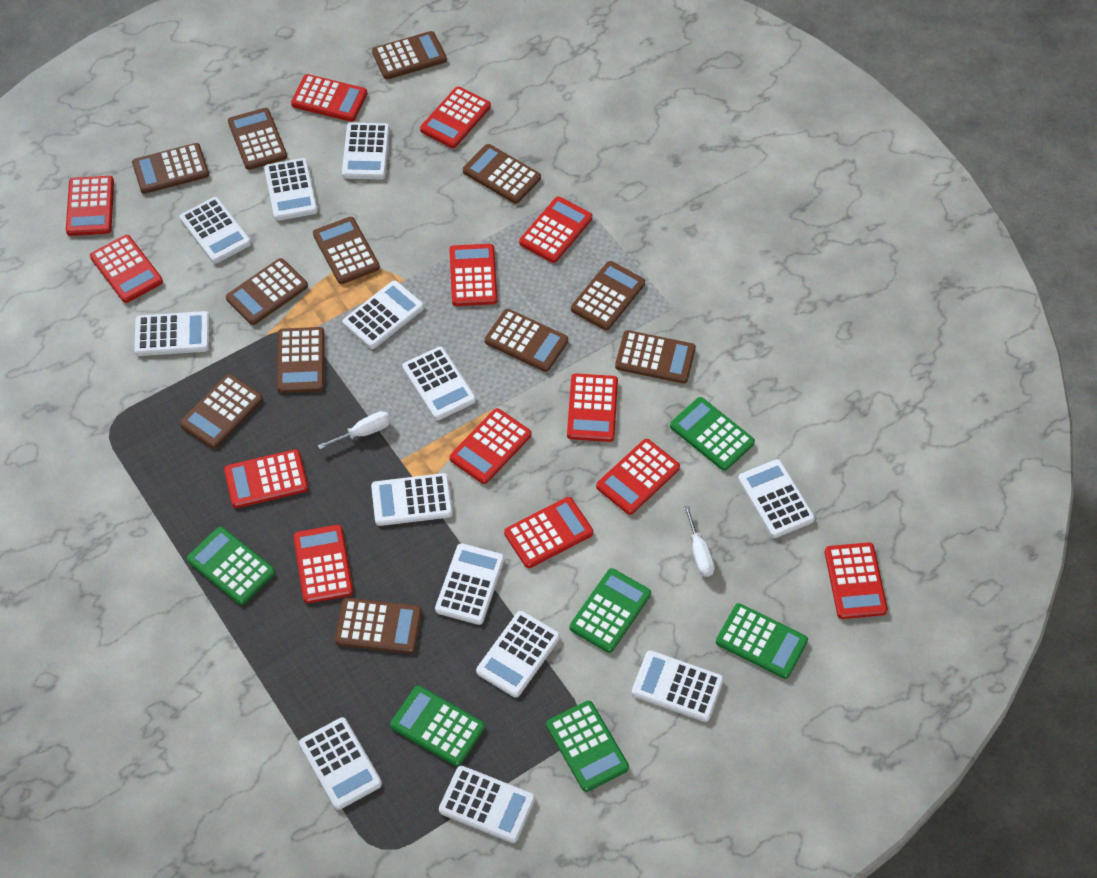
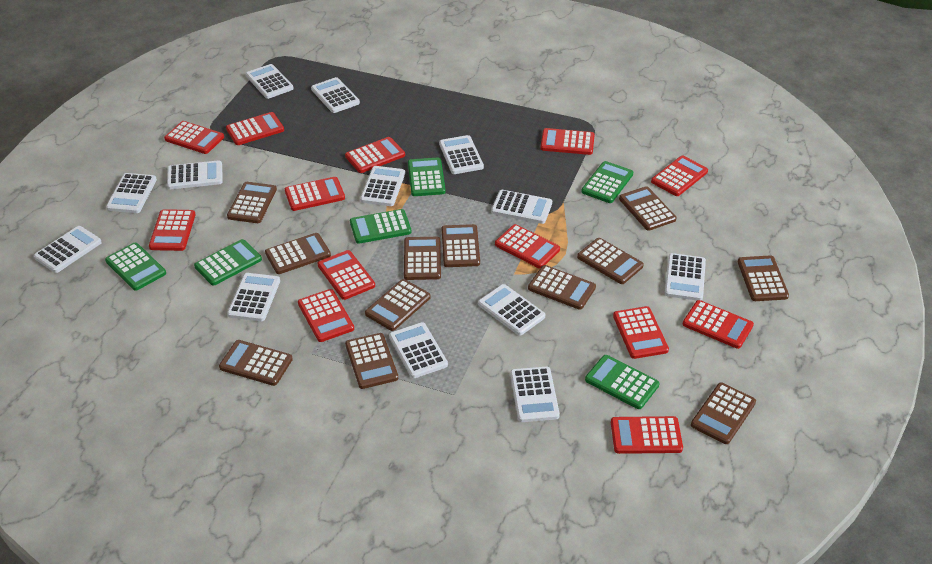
white screwdriver: [318,411,391,449] [684,505,715,577] = 2 -> none = 0

